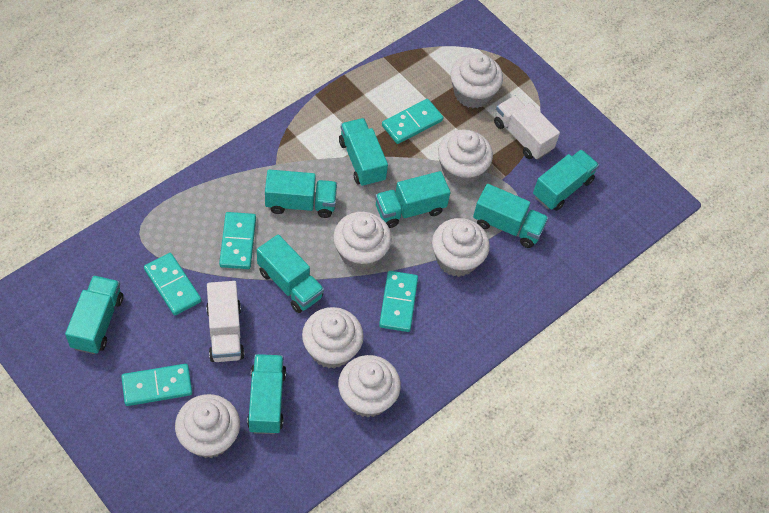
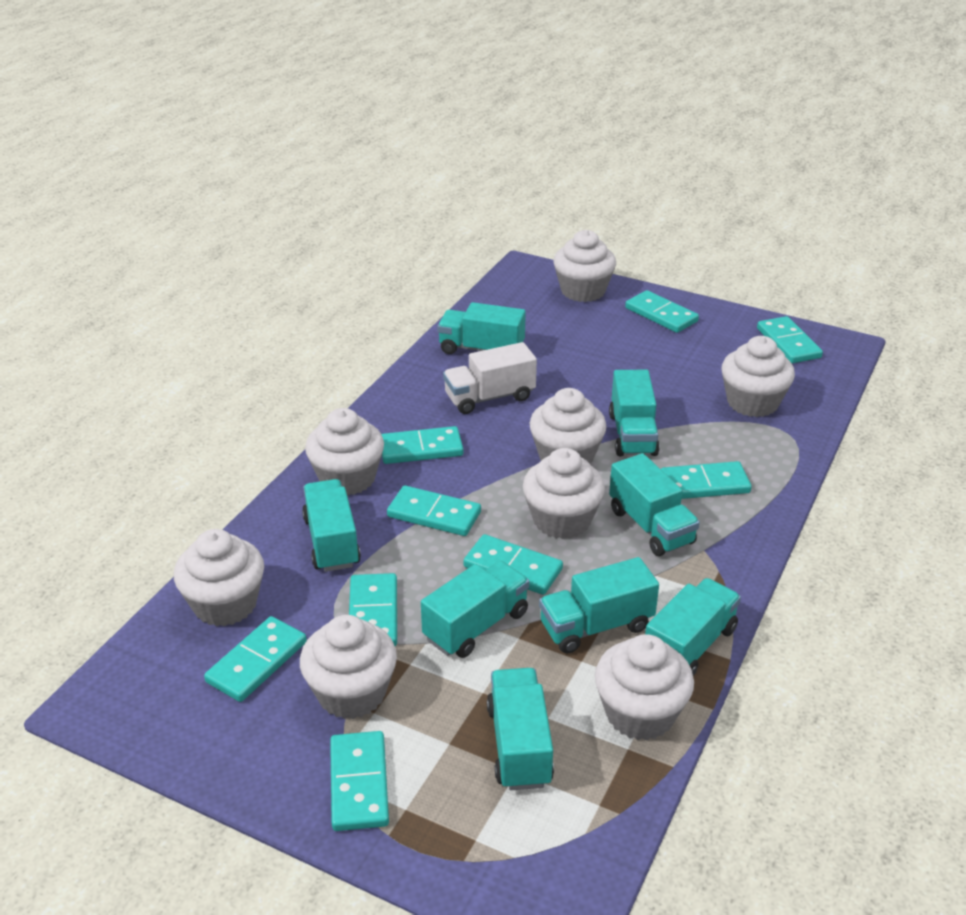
turquoise domino: [121,364,192,406] [144,253,202,315] [219,212,256,269] [379,271,418,332] [382,99,443,144] = 5 -> [204,616,307,702] [330,731,389,831] [349,573,397,646] [381,426,464,464] [387,486,481,536] [463,534,563,595] [625,290,699,333] [661,461,752,499] [757,316,823,363] = 9
white cupcake: [175,394,240,458] [302,307,364,369] [333,212,392,271] [338,355,401,417] [432,218,490,277] [438,129,493,186] [450,53,503,108] = 7 -> [174,529,264,626] [300,615,397,719] [305,408,384,496] [523,448,605,539] [529,388,607,464] [553,230,616,302] [595,634,694,740] [722,336,795,417] = 8
white truck: [206,281,244,362] [494,95,560,160] = 2 -> [443,342,537,414] = 1

